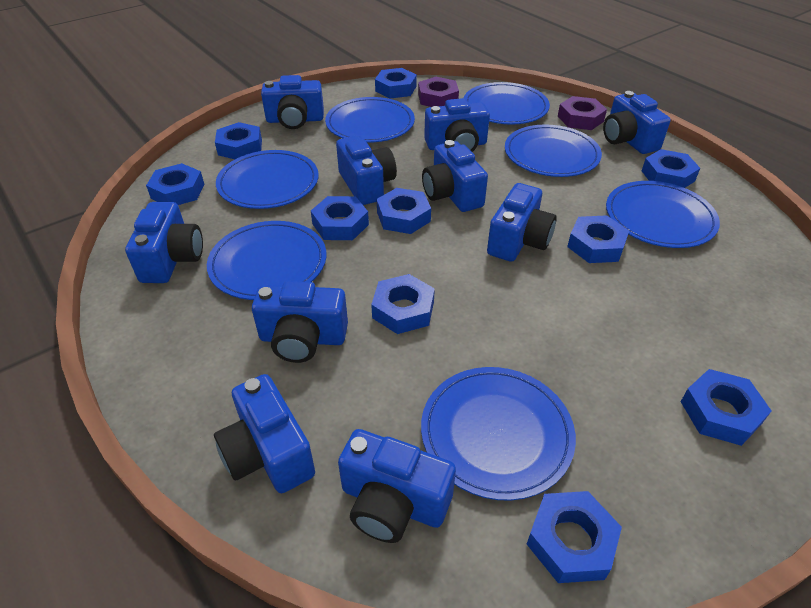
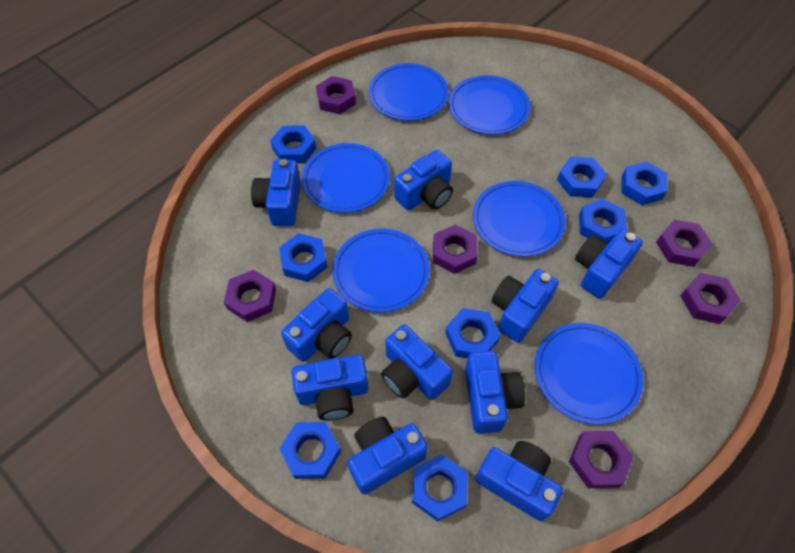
blue nut: [146,163,204,205] [215,122,262,159] [311,196,369,240] [371,274,435,334] [375,68,417,98] [377,188,431,234] [527,491,622,583] [567,215,629,263] [642,149,700,188] [681,369,771,446] = 10 -> [270,125,316,163] [279,233,328,282] [279,422,341,479] [412,454,468,522] [446,308,501,358] [557,157,607,198] [579,199,627,243] [621,161,668,205] = 8
blue plate: [207,221,326,300] [216,150,319,209] [325,97,415,143] [421,367,576,501] [464,82,550,125] [505,125,602,177] [606,181,720,248] = 7 -> [302,143,390,213] [333,229,430,312] [369,63,449,121] [449,75,530,135] [473,181,566,257] [535,323,643,424] = 6
purple nut: [418,77,459,107] [558,96,607,130] = 2 -> [224,270,276,322] [316,76,356,114] [433,225,477,274] [569,431,634,488] [656,220,713,267] [680,273,741,324] = 6

